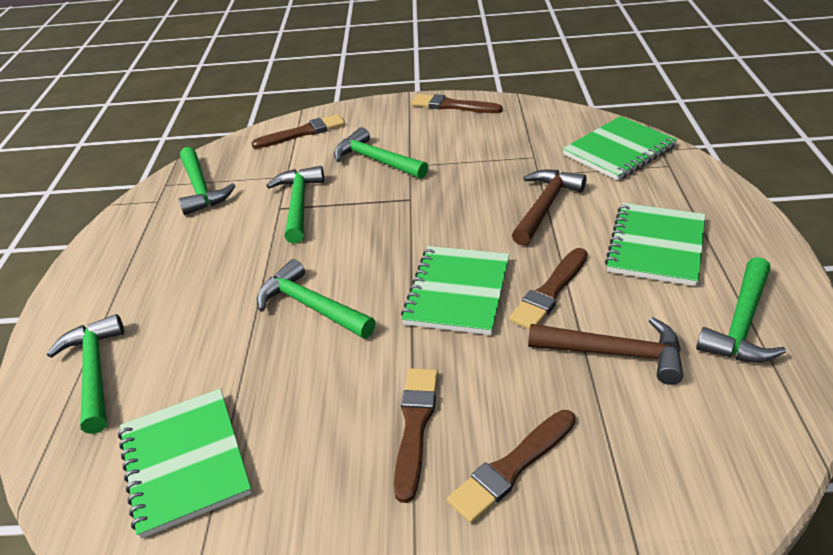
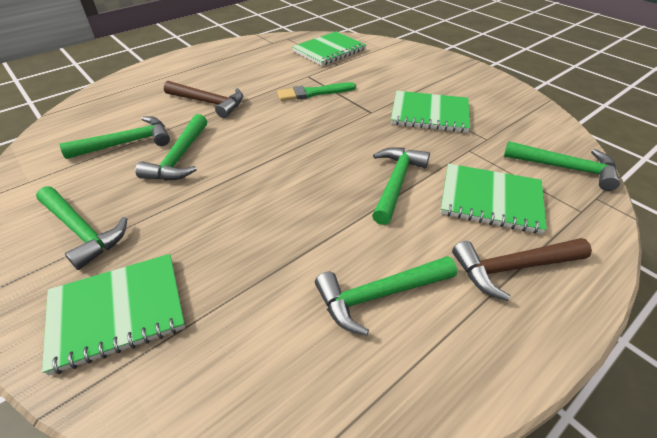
brown brush: [251,114,345,149] [394,368,438,503] [412,94,503,113] [447,410,576,523] [509,248,587,330] = 5 -> none = 0
green brush: none = 0 -> [277,82,356,101] = 1

